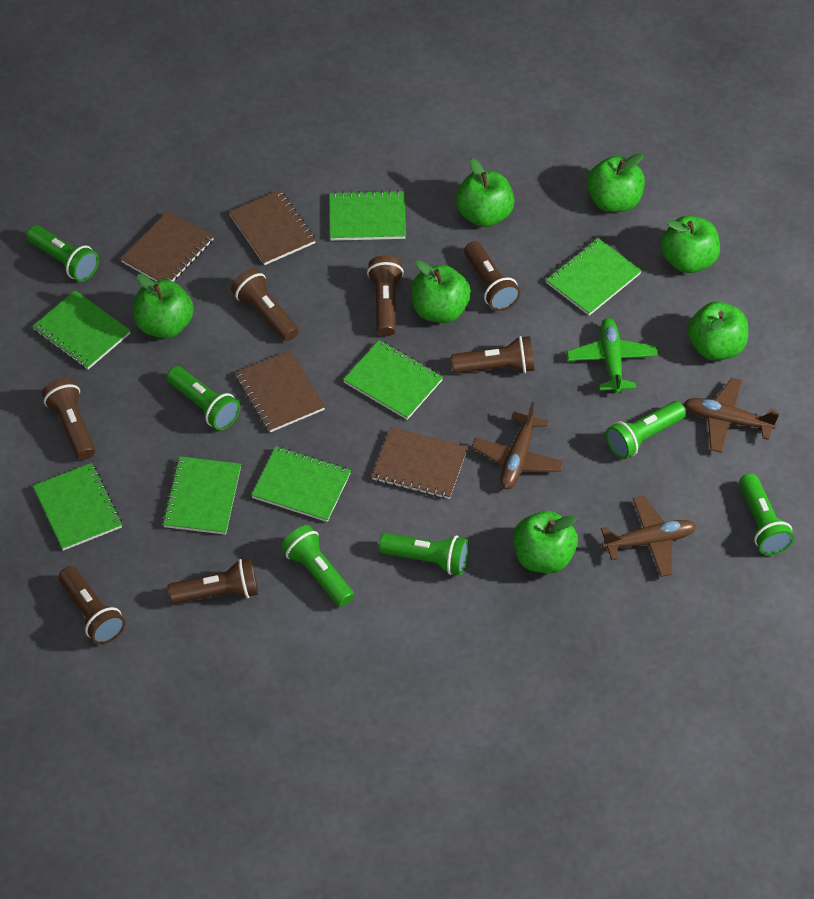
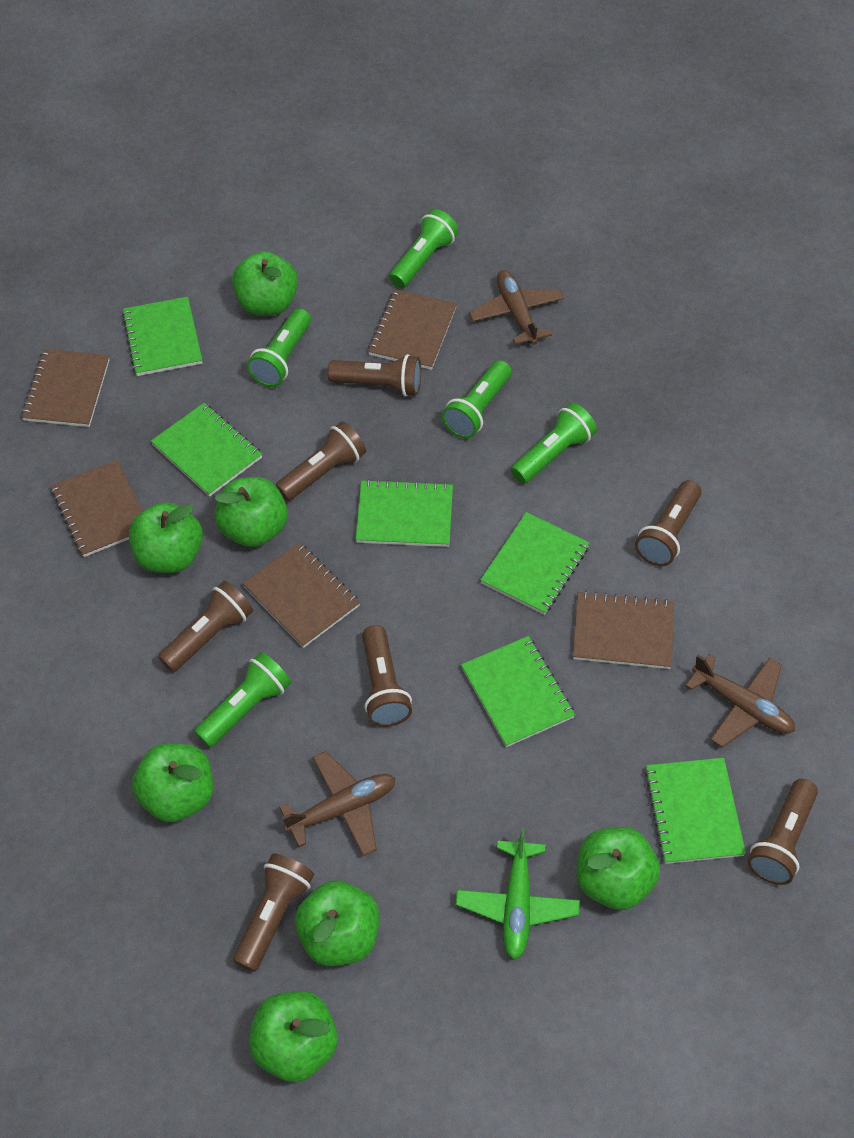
brown notebook: [120,211,214,281] [229,190,316,265] [235,350,325,432] [372,427,468,499] = 4 -> [21,349,110,427] [51,460,143,557] [242,542,360,648] [368,289,457,370] [573,591,674,669] = 5
green flashlight: [27,225,99,282] [167,366,240,430] [281,525,354,607] [379,533,469,575] [606,401,686,459] [739,473,794,555] = 6 -> [194,652,291,748] [247,308,311,387] [389,209,459,288] [442,360,512,439] [511,403,597,484] = 5
green notebook: [32,290,131,370] [33,463,122,551] [162,456,241,535] [251,446,351,522] [329,190,406,241] [343,340,443,420] [546,238,642,316] = 7 -> [122,297,202,376] [151,403,262,497] [356,479,453,547] [461,636,575,747] [480,512,590,615] [645,758,746,864] = 6

